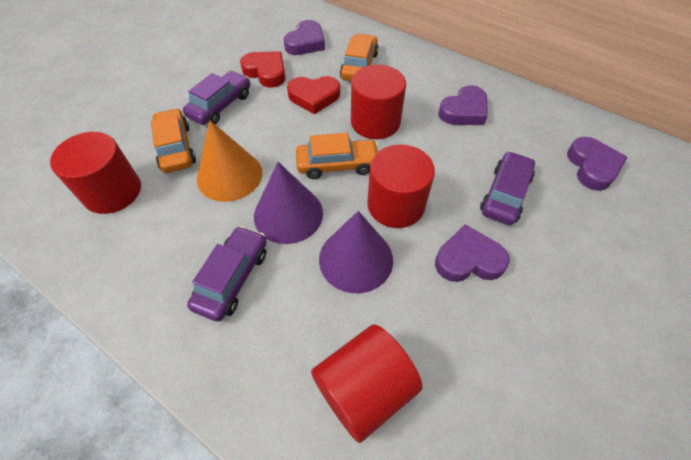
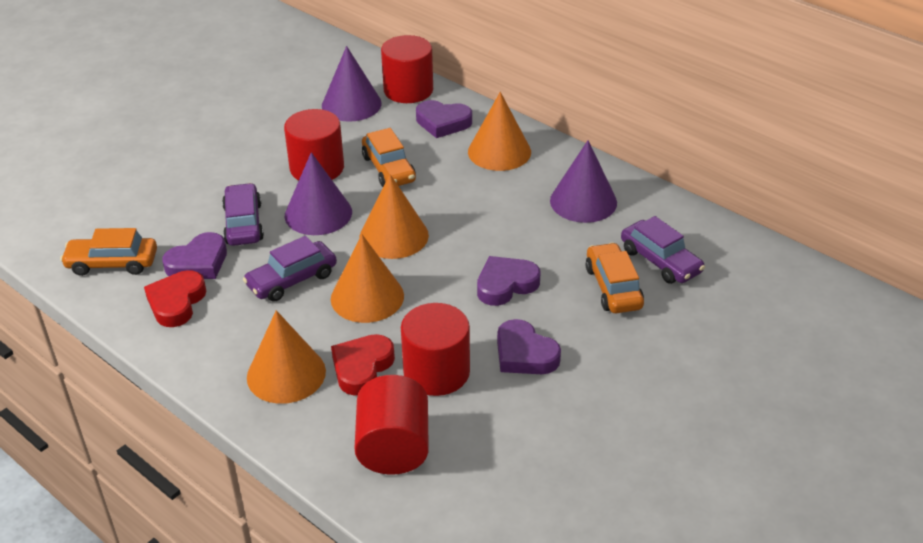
orange cone: [197,120,262,202] = 1 -> [247,310,326,404] [331,234,404,323] [360,174,429,259] [468,92,531,171] = 4
purple cone: [254,162,323,244] [319,211,393,293] = 2 -> [285,152,352,235] [322,46,382,122] [550,140,617,223] = 3

